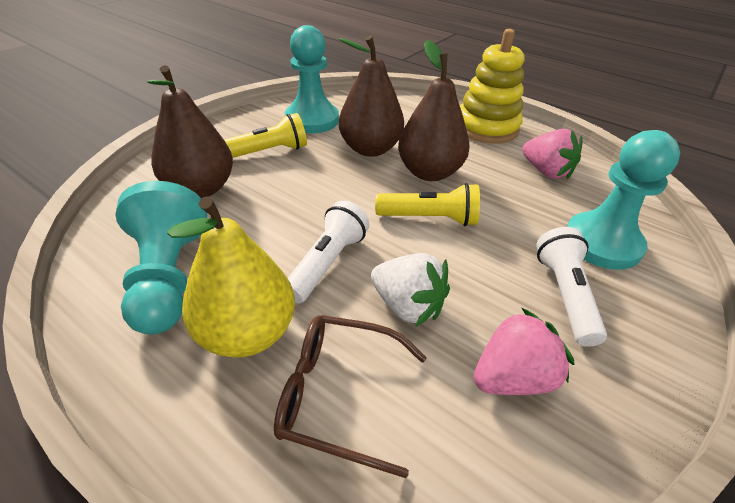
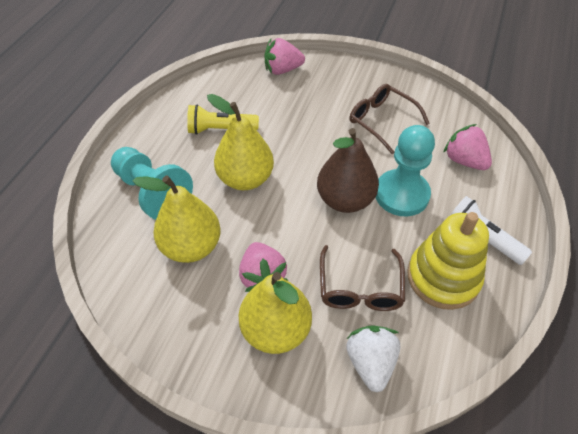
brown glasses: [274,315,427,478] = 1 -> [320,245,405,311] [350,84,430,154] = 2
brown pear: [147,65,233,198] [339,35,404,157] [398,40,469,181] = 3 -> [317,128,379,213] = 1
pink strawberry: [474,308,575,395] [522,129,583,179] = 2 -> [239,242,288,292] [265,38,305,75] [443,124,492,170] = 3
turquoise pawn: [115,181,207,335] [285,25,339,133] [567,130,680,270] = 3 -> [111,147,193,220] [376,125,435,216] = 2
white flashlight: [288,201,369,303] [536,227,607,347] = 2 -> [451,196,532,265] = 1
yellow flashlight: [224,113,307,158] [375,183,480,226] = 2 -> [187,105,259,135] = 1
yellow pear: [167,196,295,358] = 1 -> [133,175,221,263] [207,94,274,190] [238,272,312,354] = 3

